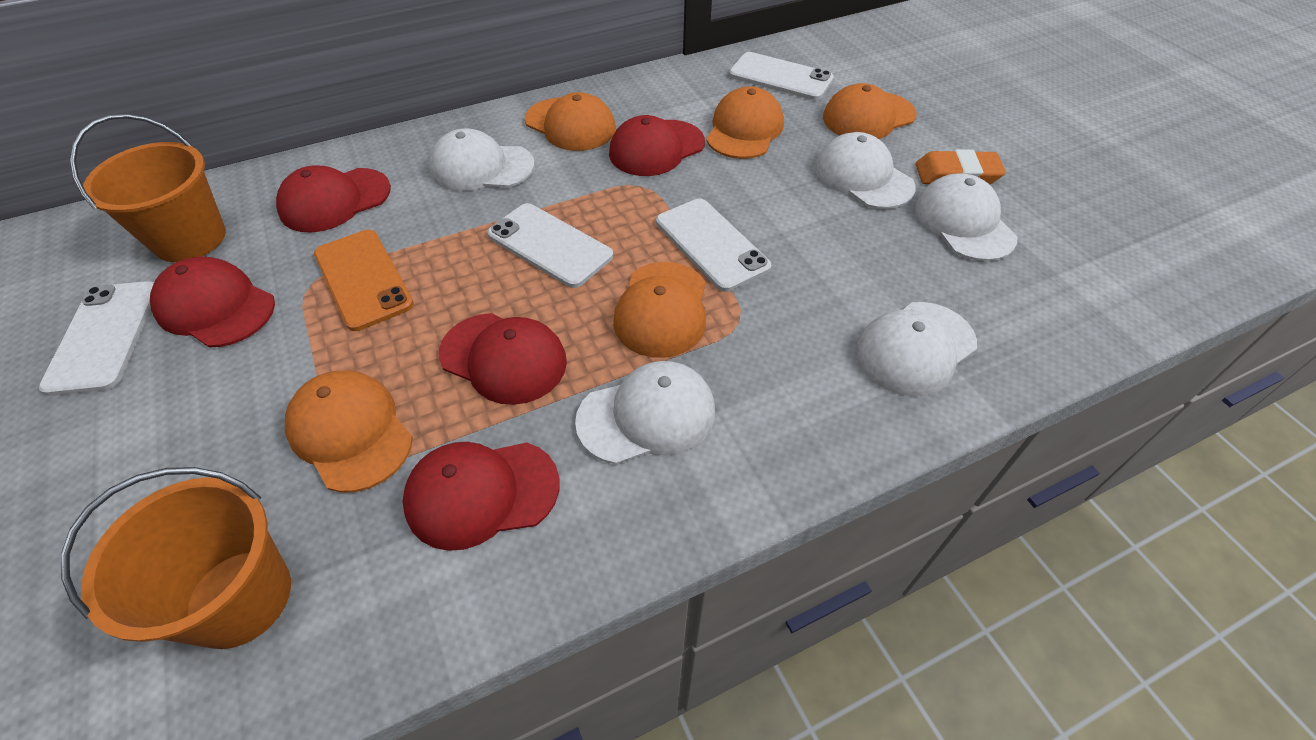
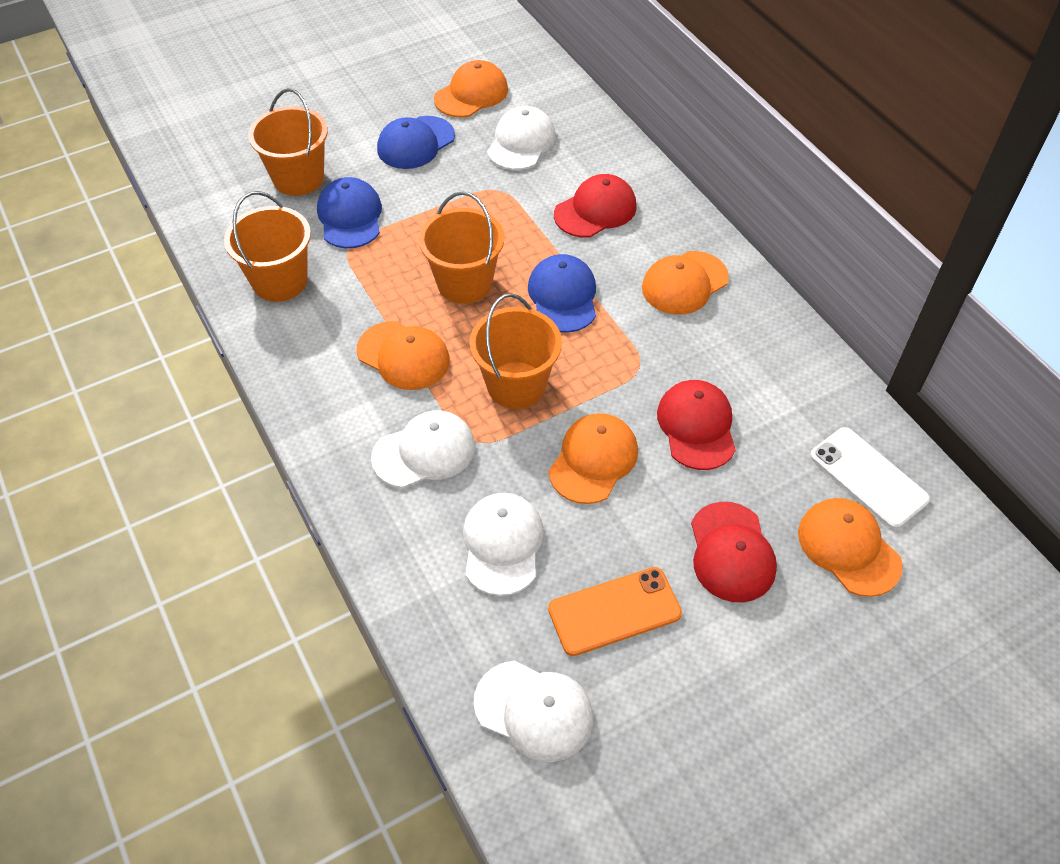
blue cap: none = 0 -> [317,177,382,248] [377,116,455,169] [528,254,596,333] = 3
orange bucket: [61,467,291,649] [70,114,226,262] = 2 -> [224,191,311,302] [248,88,328,196] [419,191,504,304] [469,293,562,409] = 4
orange eraser: [916,149,1006,185] = 1 -> none = 0
red cap: [150,256,275,348] [276,166,391,233] [403,442,560,551] [439,313,567,405] [609,115,705,176] = 5 -> [554,174,637,238] [657,380,736,470] [691,502,777,602] = 3
white cap: [429,128,535,191] [575,361,715,465] [815,132,916,209] [856,302,977,396] [915,174,1017,261] = 5 -> [371,410,475,488] [463,493,544,596] [474,661,593,762] [487,106,556,170] = 4
white phone: [39,281,154,396] [487,203,613,288] [656,198,771,292] [729,52,834,100] = 4 -> [810,427,930,529] = 1

